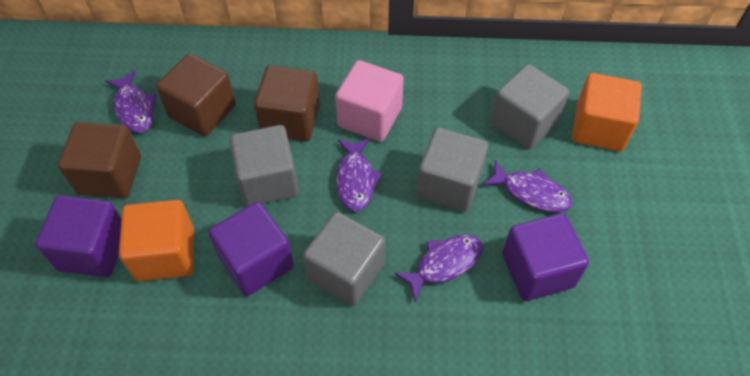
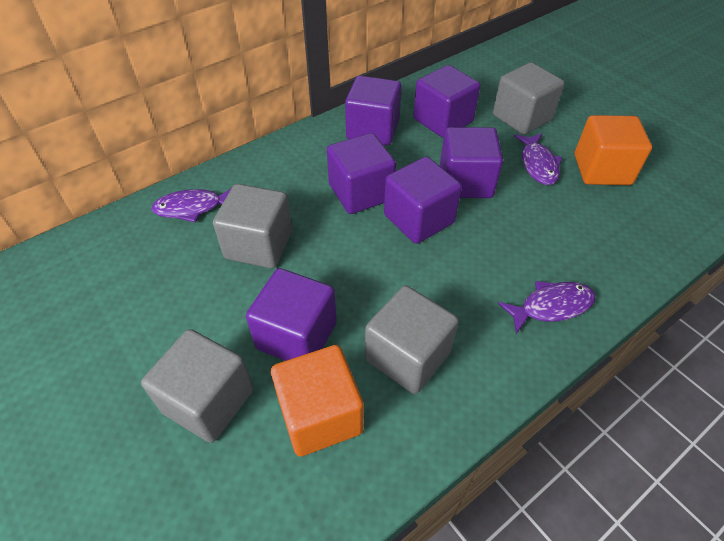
brown cube: [58,122,141,198] [156,54,236,137] [254,65,320,142] = 3 -> none = 0
pink cube: [335,60,404,142] = 1 -> none = 0
purple cube: [35,195,121,277] [208,202,294,296] [502,213,589,301] = 3 -> [246,268,337,361] [327,133,396,214] [345,76,402,145] [384,157,462,244] [413,65,480,138] [440,127,503,198] = 6
purple fish: [105,70,157,133] [336,138,382,211] [394,235,483,302] [482,160,572,212] = 4 -> [151,188,232,222] [498,281,596,334] [514,133,562,185] = 3

